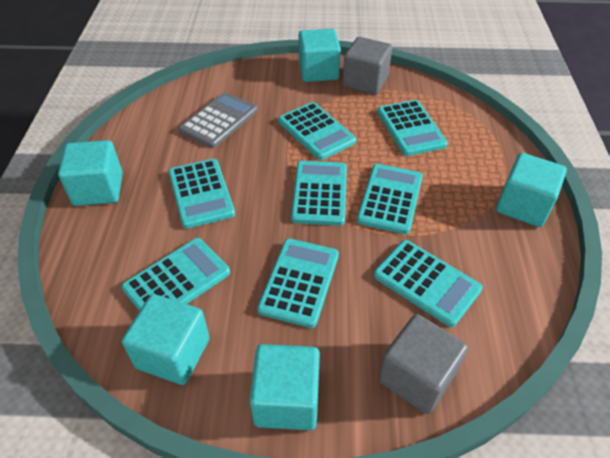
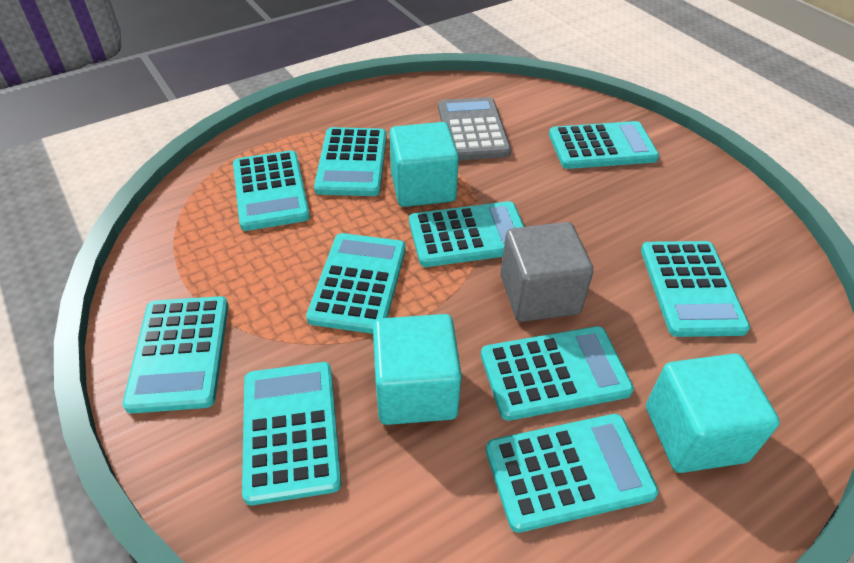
grey cube: [342,37,392,95] [379,314,468,414] = 2 -> [501,222,594,322] = 1
turquoise calculator: [122,238,230,311] [169,159,235,229] [257,238,339,328] [279,102,356,160] [291,161,347,226] [357,164,423,234] [374,240,483,327] [377,100,448,156] = 8 -> [123,296,228,414] [233,151,310,231] [242,362,341,505] [306,233,406,334] [314,127,387,196] [409,201,524,267] [481,326,634,421] [486,414,659,533] [549,121,659,169] [641,241,750,337] = 10
turquoise cube: [58,140,123,206] [122,294,210,385] [249,344,320,430] [299,29,341,82] [496,153,567,227] = 5 -> [373,314,462,425] [390,122,459,207] [646,354,780,473] = 3

